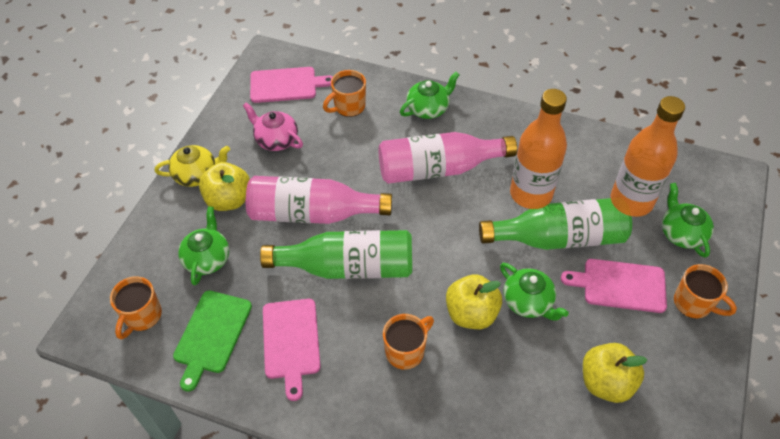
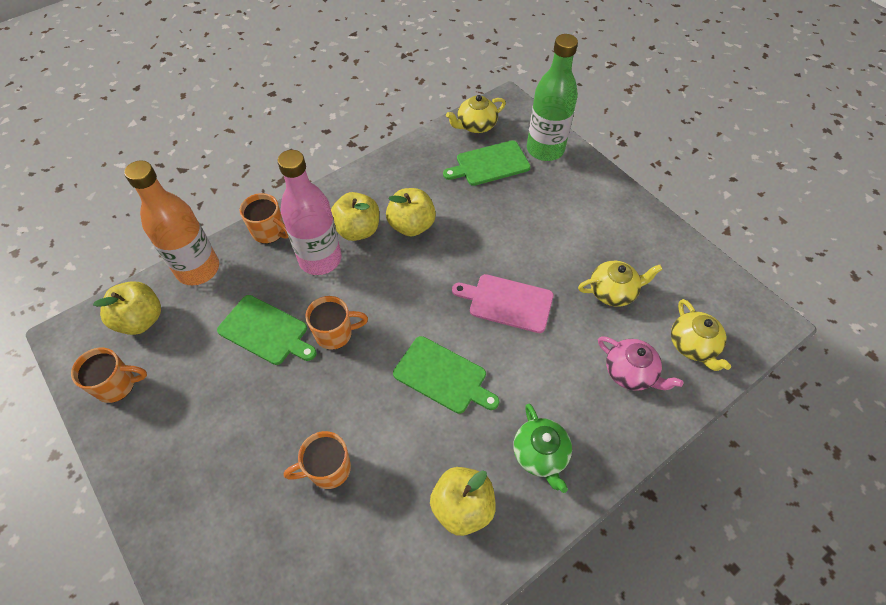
green bottle: [260,230,412,279] [479,197,632,250] = 2 -> [527,34,578,161] = 1
green cutting board: [173,291,252,392] = 1 -> [217,295,316,365] [393,336,499,414] [443,140,531,186] = 3
green teapot: [178,206,229,286] [400,72,459,119] [500,263,569,321] [662,183,714,258] = 4 -> [513,404,572,493] = 1
orange bottle: [510,89,567,209] [611,96,685,217] = 2 -> [124,160,219,285] = 1
pink bottle: [246,176,392,224] [378,132,517,184] = 2 -> [277,150,342,275] = 1
pink cutting board: [250,67,333,103] [263,299,321,401] [561,259,667,313] = 3 -> [452,274,554,333] = 1
yellow apple: [199,162,250,211] [446,274,502,329] [583,343,647,403] = 3 -> [93,281,161,335] [331,192,379,241] [386,188,436,236] [430,467,496,536] = 4
yellow teapot: [155,145,230,187] = 1 -> [446,95,506,133] [578,261,663,307] [671,299,731,371] = 3

